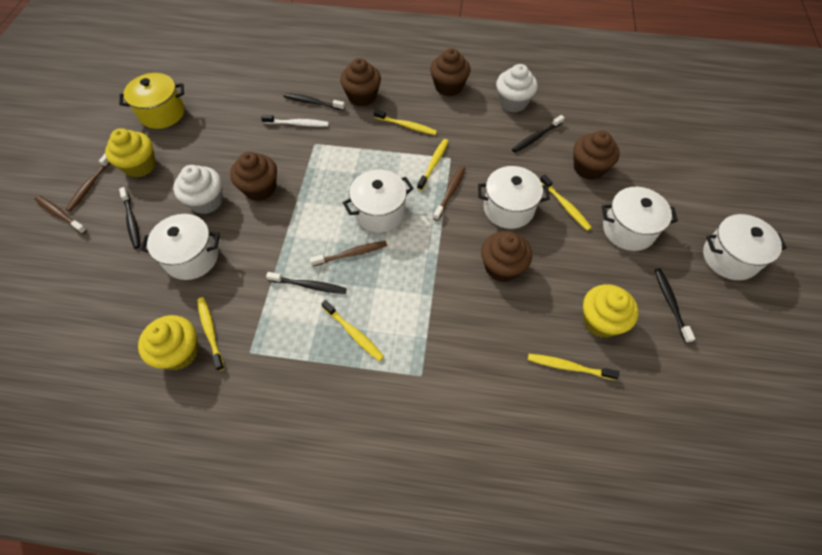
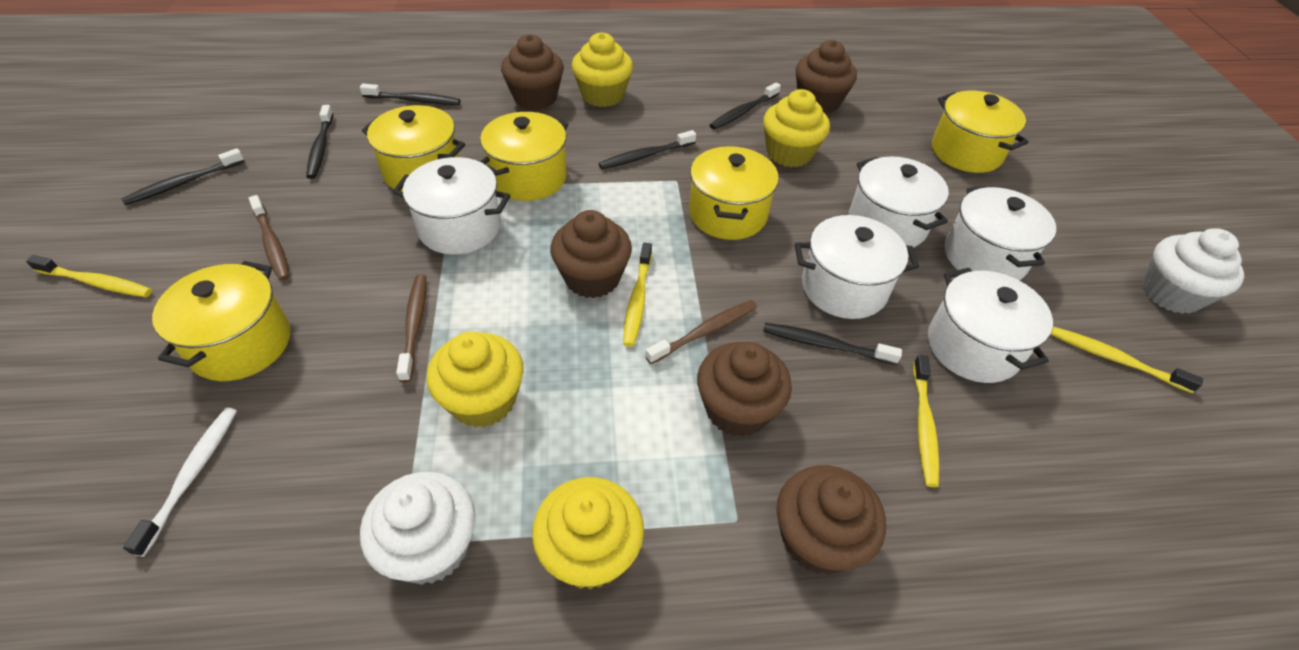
black toothbrush: [119,187,140,249] [266,272,347,294] [284,93,345,110] [512,115,565,153] [655,268,695,343] = 5 -> [121,148,245,205] [306,105,333,179] [360,83,460,105] [599,130,696,169] [710,82,781,130] [763,323,902,365] = 6
brown toothbrush: [35,196,87,234] [65,154,110,212] [310,241,387,267] [433,166,466,221] = 4 -> [249,195,290,281] [396,274,426,383] [645,300,757,364] = 3
yellow cupcake: [105,128,156,178] [138,315,198,370] [583,284,639,338] = 3 -> [426,332,523,428] [532,477,644,590] [571,32,633,107] [763,89,830,167] = 4
yellow pot: [119,73,185,129] = 1 -> [152,261,290,381] [362,105,465,192] [480,112,568,201] [689,146,779,240] [932,91,1028,173] = 5
yellow toothbrush: [197,297,225,371] [321,300,384,361] [374,109,437,135] [417,139,448,190] [528,354,619,380] [540,174,592,231] = 6 -> [26,255,152,297] [623,243,652,347] [913,354,939,487] [1050,327,1203,393] = 4

